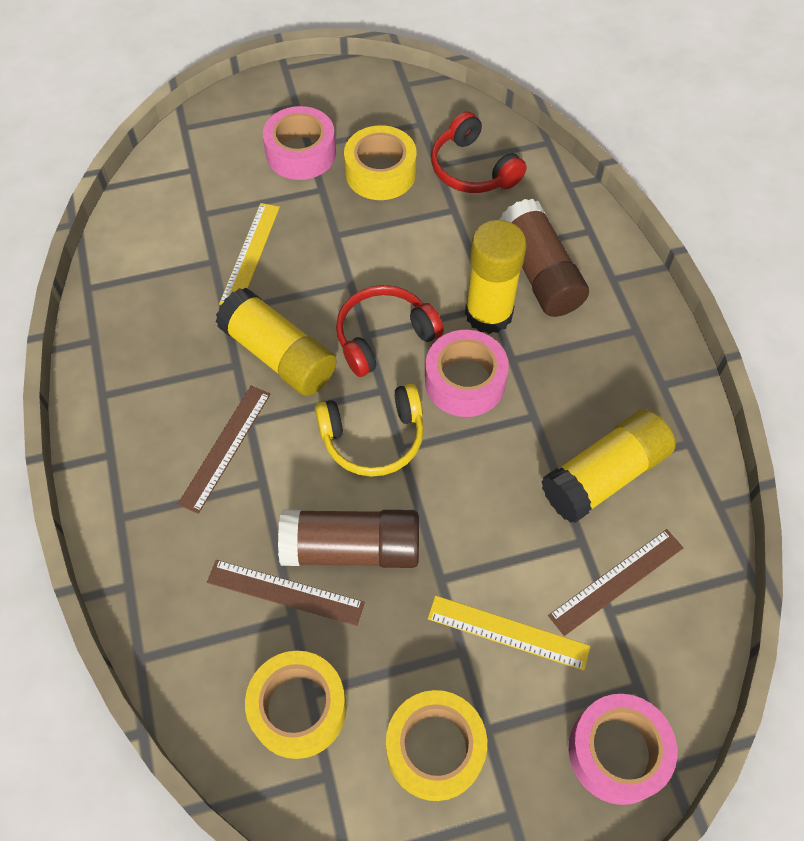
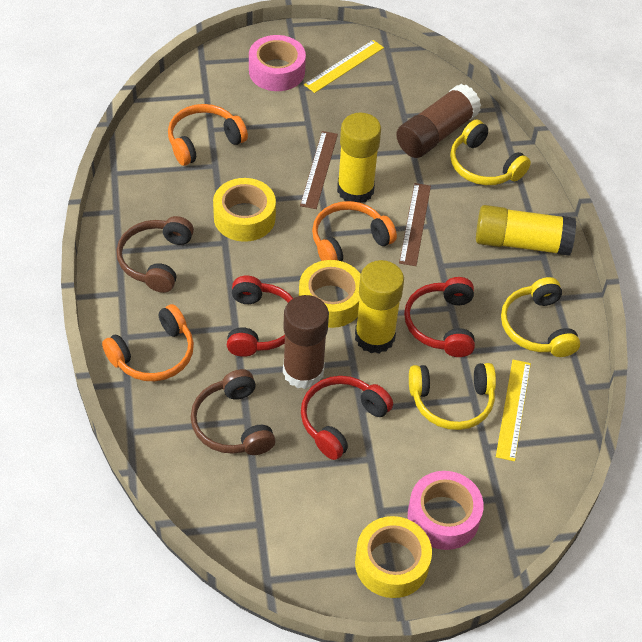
brown headphones: none = 0 -> [116,216,194,293] [191,369,275,455] = 2
brown ruler: [178,386,271,514] [207,560,365,626] [548,529,683,636] = 3 -> [300,131,338,209] [399,183,431,266] = 2
orange headphones: none = 0 -> [102,304,194,381] [168,104,248,166] [312,201,397,261] = 3
pink tape: [263,106,336,180] [425,330,509,417] [569,694,677,805] = 3 -> [249,35,306,91] [408,471,484,550] = 2
red headphones: [336,285,444,377] [431,112,527,193] = 2 -> [227,276,293,357] [301,376,393,460] [404,277,475,357] = 3
yellow headphones: [315,384,424,477] = 1 -> [409,363,496,430] [450,119,531,185] [501,277,580,357] = 3

